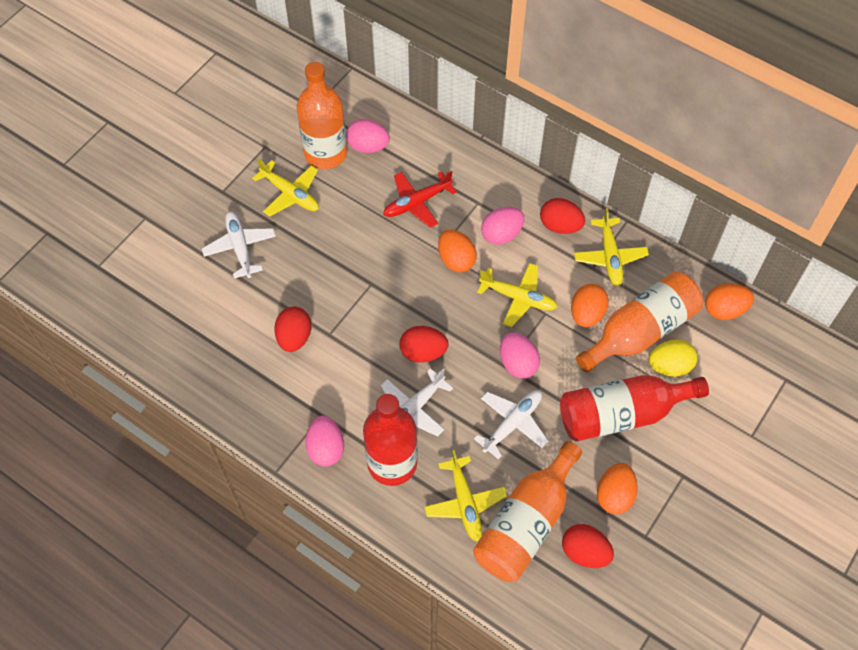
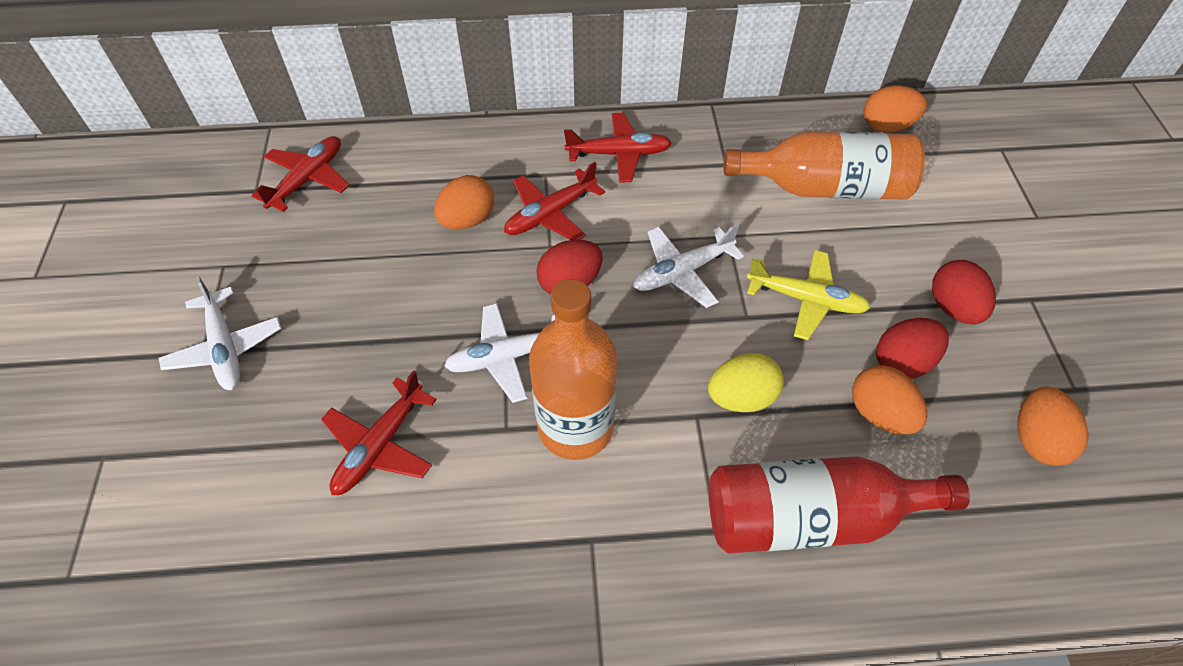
orange bottle: [297,62,347,169] [473,441,582,582] [576,271,703,372] = 3 -> [529,279,617,460] [724,132,925,200] = 2
pink egg: [305,416,344,467] [346,119,390,153] [481,207,524,245] [500,332,540,378] = 4 -> none = 0
red bottle: [363,394,418,486] [560,375,709,442] = 2 -> [709,456,970,554] = 1
red egg: [274,307,312,352] [400,326,449,362] [540,198,585,234] [562,524,614,568] = 4 -> [537,239,603,295] [876,318,949,379] [932,260,996,324] = 3
red plane: [383,171,457,228] = 1 -> [252,136,349,212] [321,370,437,495] [504,162,605,240] [564,113,672,183] = 4
yellow plane: [252,158,319,217] [424,450,507,542] [477,263,558,327] [574,208,649,286] = 4 -> [747,250,871,340] = 1

